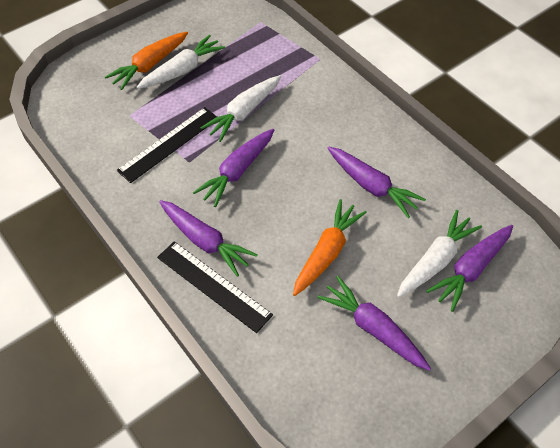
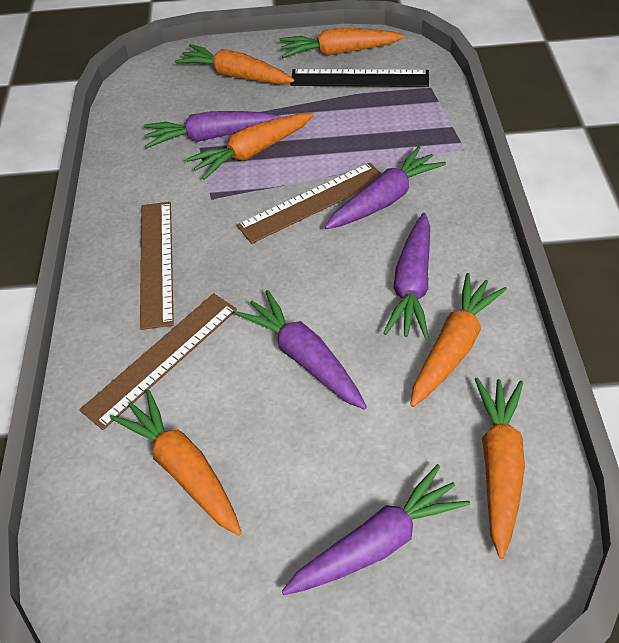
black ruler: [117,107,217,183] [157,241,273,333] = 2 -> [290,69,429,87] = 1
brown ruler: none = 0 -> [80,293,237,430] [140,202,174,330] [237,163,381,244] = 3
orange carrot: [105,32,188,90] [293,199,367,296] = 2 -> [110,390,242,536] [175,44,294,84] [186,113,314,180] [280,28,405,58] [410,273,507,407] [475,377,525,559] = 6
white carrot: [137,35,225,89] [200,75,281,142] [397,210,482,297] = 3 -> none = 0

